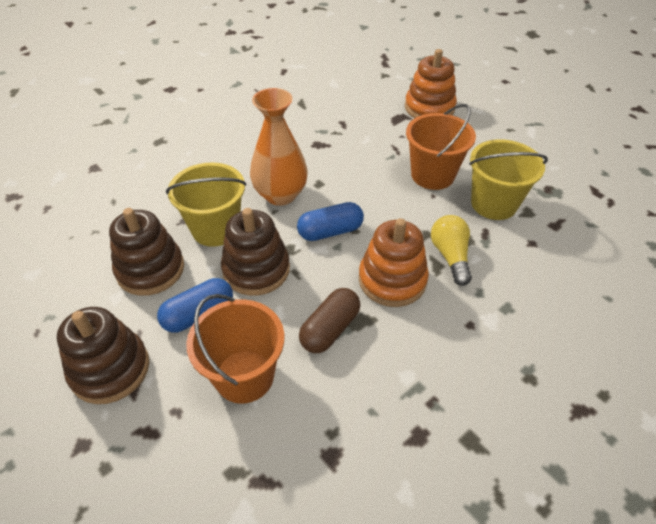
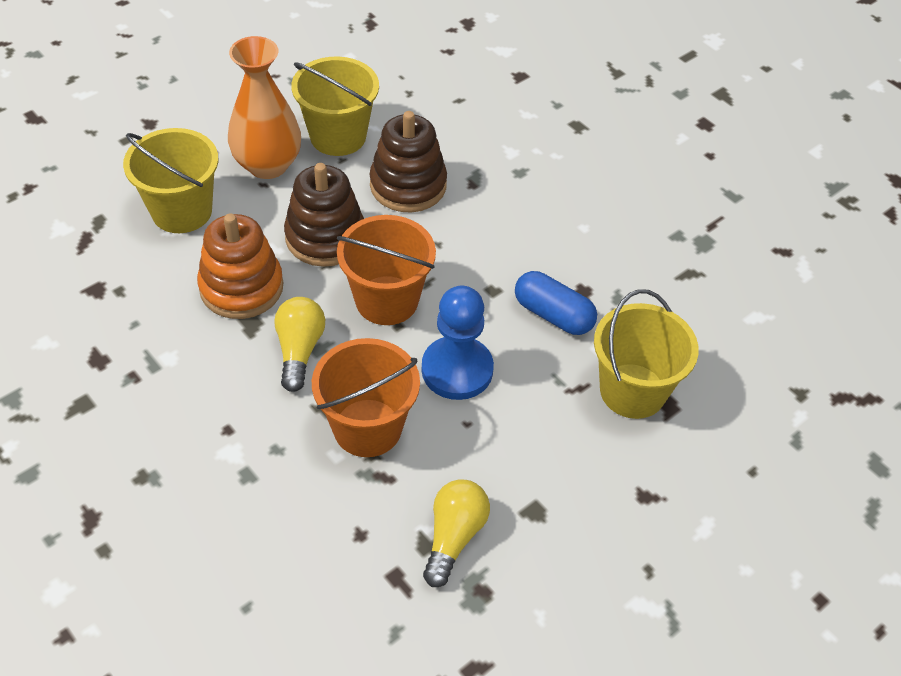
blue capsule: [157,278,233,333] [297,202,364,241] = 2 -> [515,271,597,335] = 1
blue pawn: none = 0 -> [422,285,494,400] = 1
brown capsule: [299,288,360,353] = 1 -> none = 0
brown stacking toy: [57,307,149,404] [109,208,184,296] [221,208,290,296] = 3 -> [284,163,364,267] [370,111,447,212] = 2
orange stacking toy: [359,218,429,307] [405,49,457,118] = 2 -> [197,213,283,319] = 1
yellow bucket: [166,162,246,247] [469,139,548,220] = 2 -> [123,128,218,233] [291,57,379,156] [594,289,699,419] = 3
yellow light bulb: [431,215,472,286] = 1 -> [274,297,325,392] [423,479,490,587] = 2

